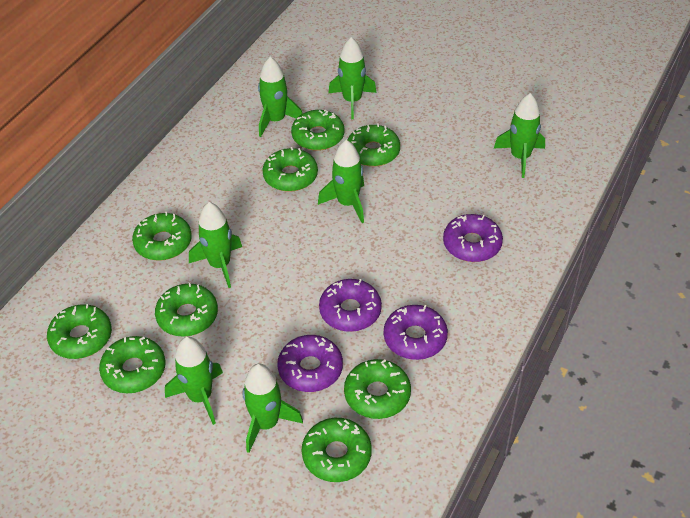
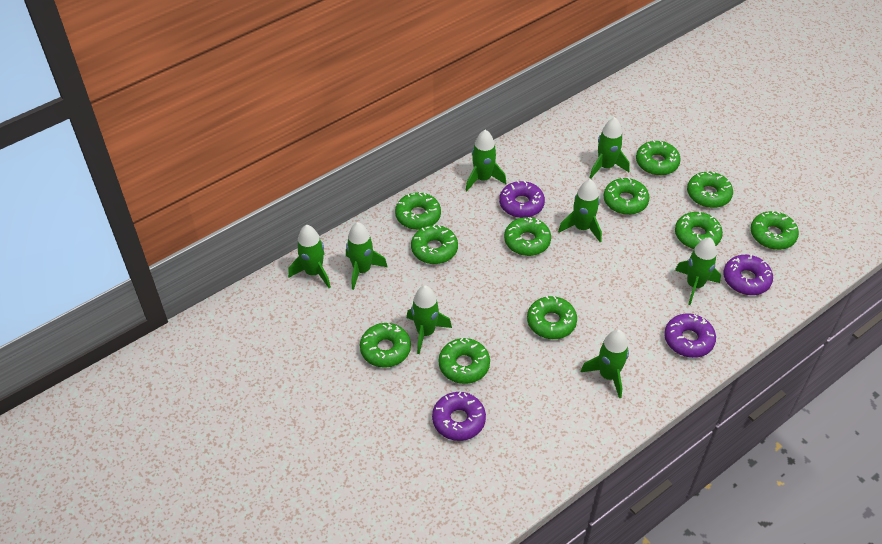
green donut: [47,304,112,359] [99,336,166,393] [132,212,192,261] [155,283,218,337] [262,147,318,192] [291,110,345,151] [302,418,372,482] [344,359,411,419] [348,124,400,167] = 9 -> [360,323,411,368] [395,191,441,230] [411,224,458,264] [439,338,490,384] [504,217,551,256] [527,296,577,339] [604,177,649,215] [636,140,681,175] [675,211,723,249] [687,171,733,208] [751,210,799,250] = 11
green rocket: [165,337,223,425] [189,202,242,288] [243,364,303,453] [258,57,302,137] [318,140,364,223] [328,37,377,119] [494,93,545,178] = 7 -> [288,225,331,288] [346,222,388,290] [407,286,452,354] [466,130,506,191] [558,179,602,242] [581,330,629,398] [590,117,630,179] [675,237,721,305] = 8

